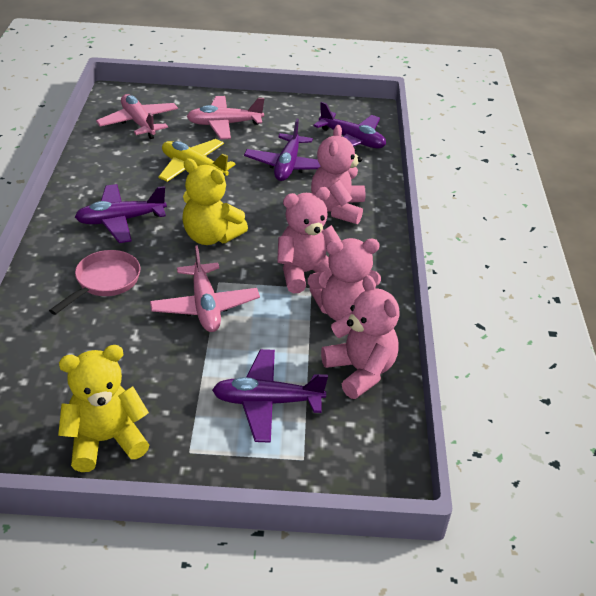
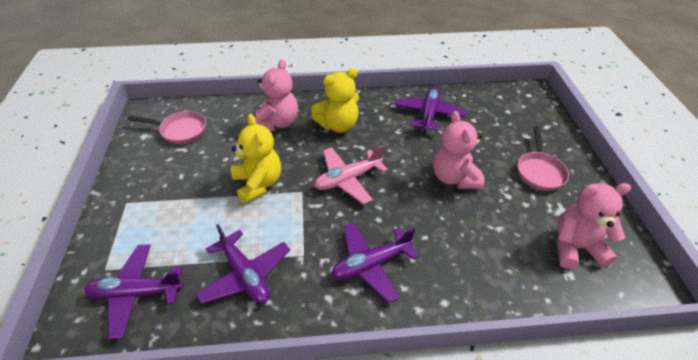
pink pan: [49,250,141,315] = 1 -> [127,111,206,144] [518,126,569,191] = 2
pink plane: [96,94,178,139] [150,245,260,332] [187,96,264,139] = 3 -> [314,145,388,204] = 1
pink teddy bear: [277,187,341,293] [308,238,381,321] [311,125,366,224] [321,275,400,399] = 4 -> [255,59,298,131] [433,111,484,189] [557,183,631,269] = 3
yellow plane: [158,139,236,182] = 1 -> none = 0

